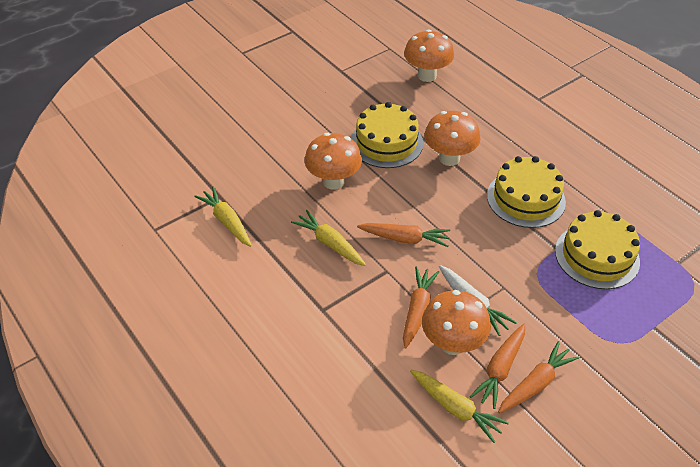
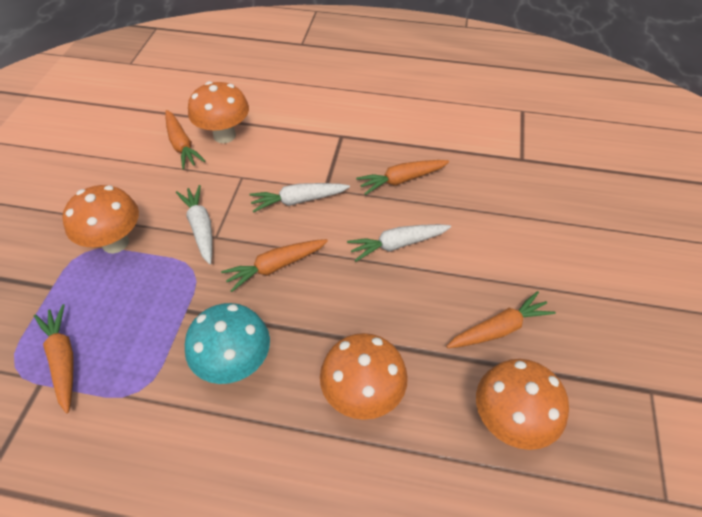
orange carrot: [357,223,450,247] [403,266,439,349] [470,324,525,409] [498,341,579,413] = 4 -> [34,304,74,413] [165,110,205,169] [221,239,328,292] [356,160,449,195] [446,291,556,348] = 5
turquoise mushroom: none = 0 -> [185,303,270,384] = 1
white carrot: [439,265,517,336] = 1 -> [176,185,212,264] [249,183,350,213] [347,224,451,262] = 3
yellow cake: [351,102,423,168] [487,156,566,228] [555,210,640,289] = 3 -> none = 0
yellow carrot: [194,187,252,247] [291,210,366,266] [410,370,509,443] = 3 -> none = 0

